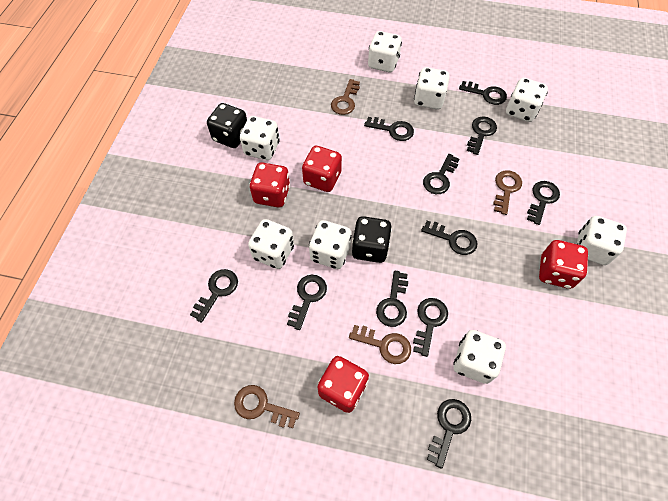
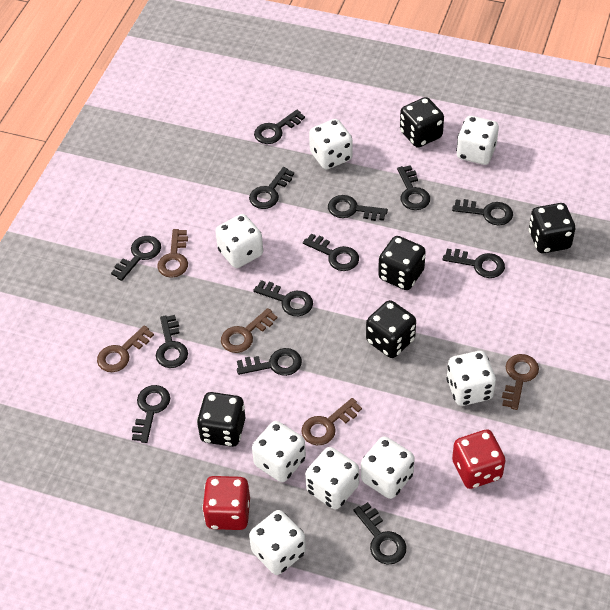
black dice: [207,103,247,148] [352,216,392,263] = 2 -> [197,392,245,447] [366,300,416,358] [378,236,426,290] [400,97,444,148] [529,203,575,253] = 5
black key: [190,269,238,323] [287,275,327,330] [364,117,414,141] [376,270,408,327] [413,298,448,357] [421,221,477,255] [423,154,459,194] [427,399,471,469] [459,81,507,105] [467,116,497,155] [527,181,560,225] = 11 -> [111,236,161,281] [132,385,170,443] [156,315,188,368] [237,348,302,376] [249,167,294,209] [253,280,313,316] [254,110,305,144] [303,233,359,271] [328,195,388,221] [353,502,406,565] [397,165,430,210] [443,249,505,278] [452,199,513,225] = 13
brown key: [234,385,300,428] [331,79,360,115] [349,325,411,364] [493,170,522,215] = 4 -> [97,325,154,372] [157,229,188,278] [221,308,277,353] [301,398,362,445] [502,354,539,410] = 5
red dice: [249,162,290,207] [302,146,342,192] [318,356,369,413] [539,240,588,289] = 4 -> [202,476,250,530] [452,430,506,489] = 2

